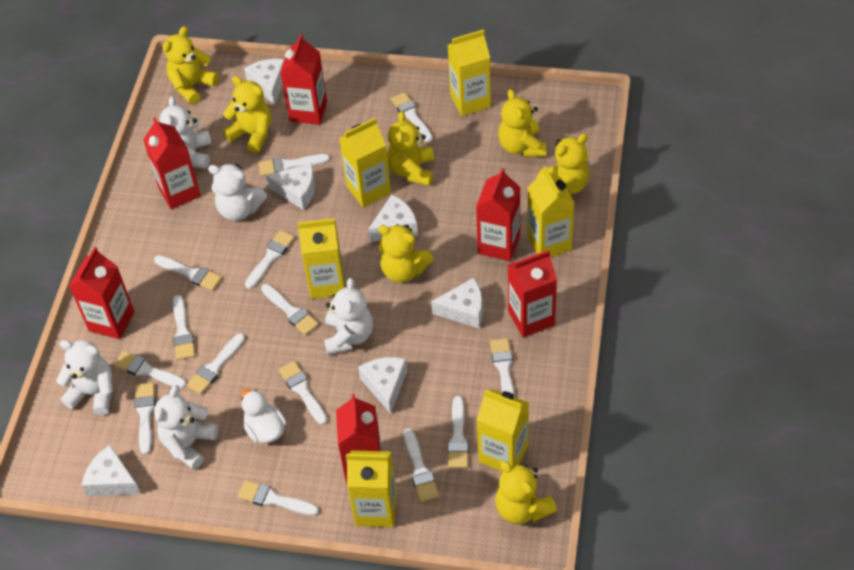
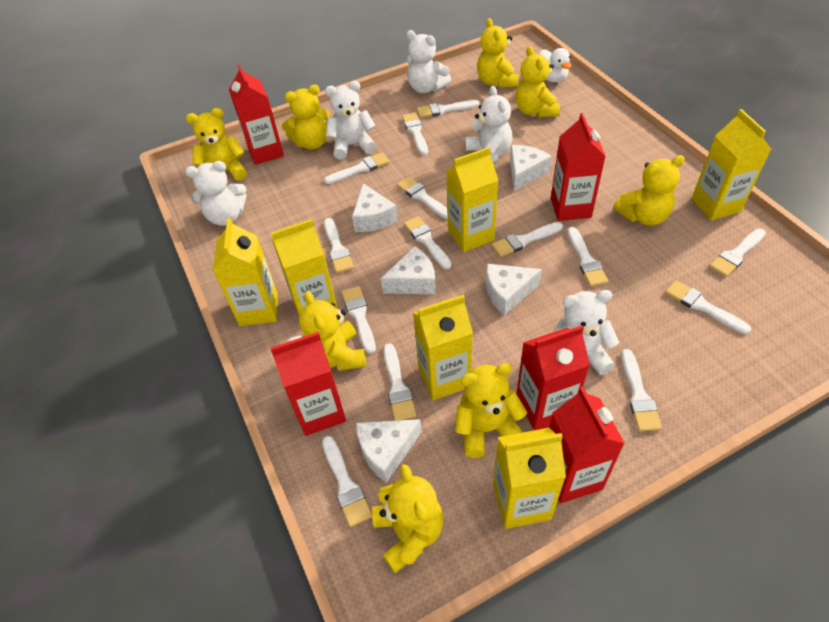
red carton: [69,247,134,339] [143,117,201,209] [280,34,327,125] [336,394,382,485] [476,168,521,261] [508,250,557,337] = 6 -> [229,64,284,165] [270,332,346,436] [517,325,590,430] [549,387,625,503] [551,113,606,221] = 5
white cheese: [82,445,141,496] [244,59,284,105] [266,163,315,210] [358,357,407,414] [368,195,418,242] [431,278,483,328] = 6 -> [352,183,398,232] [356,419,422,483] [381,246,436,294] [486,264,542,315] [510,145,552,191] = 5
yellow teddy bear: [163,26,218,104] [223,76,272,153] [378,224,434,283] [387,111,434,186] [495,461,557,525] [498,89,546,158] [537,133,590,195] = 7 -> [186,108,247,181] [282,84,330,149] [299,291,366,371] [372,464,444,573] [455,363,527,458] [477,18,519,88] [515,46,560,118] [613,155,685,226] = 8

